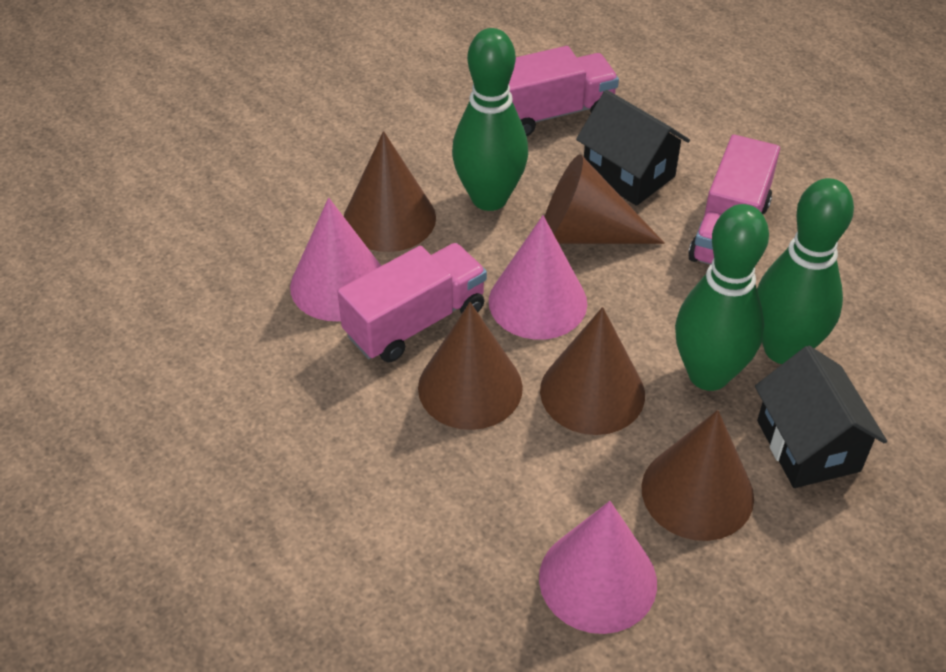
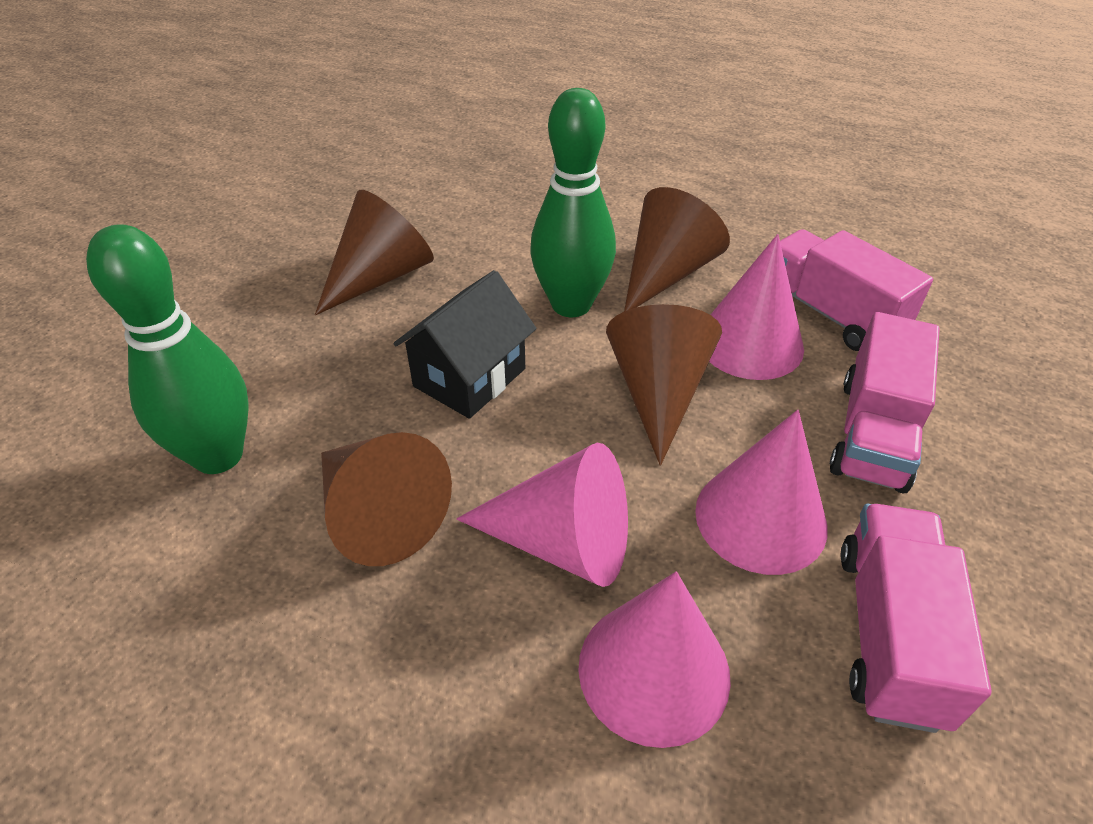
black house: [576,90,690,206] [755,346,887,488] = 2 -> [393,270,536,419] = 1
brown cone: [344,131,436,252] [418,302,523,430] [540,307,645,435] [545,154,665,244] [641,410,754,541] = 5 -> [315,190,434,315] [321,432,452,566] [606,304,722,466] [624,187,730,311] = 4
green bowling pin: [452,28,528,211] [675,204,769,391] [757,178,854,364] = 3 -> [86,224,249,474] [530,88,616,317] = 2
pink cone: [290,198,381,321] [489,215,587,340] [539,501,657,634] = 3 -> [456,443,628,587] [578,571,731,748] [695,410,828,575] [709,234,804,380] = 4

